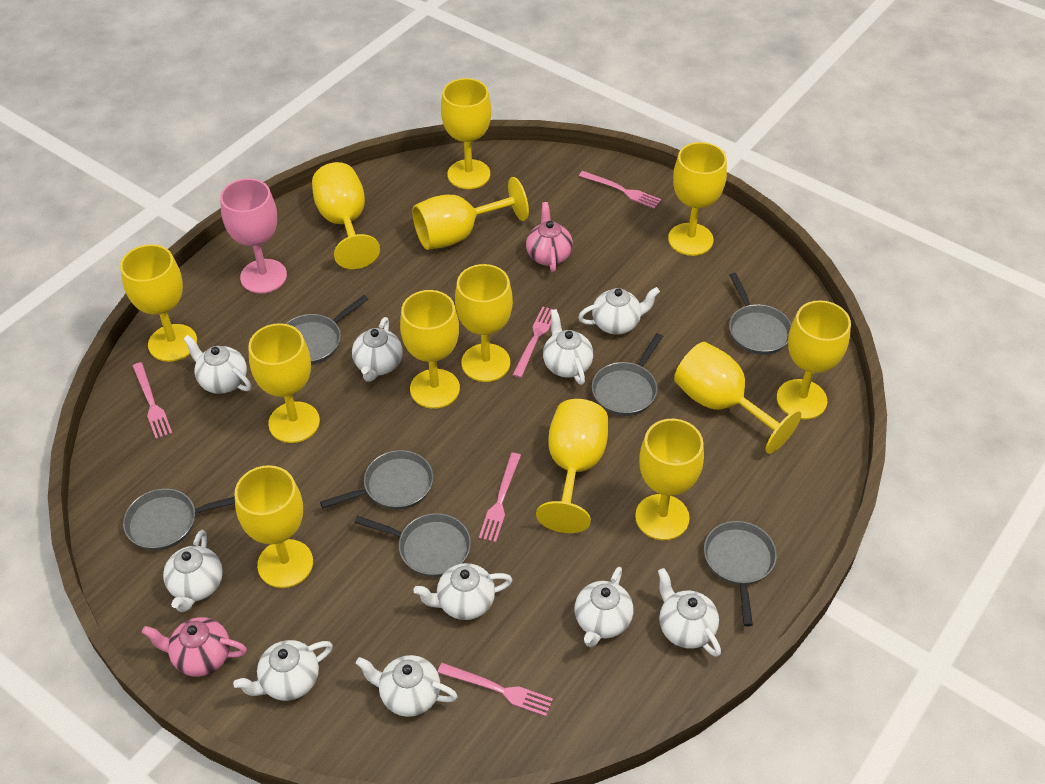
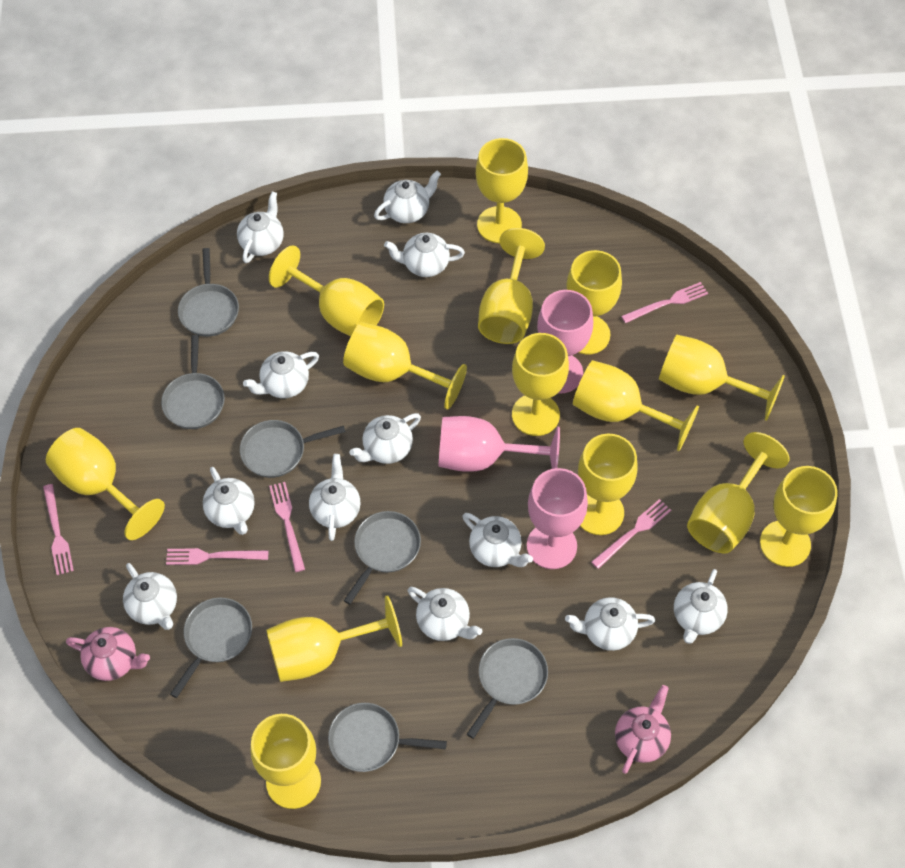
pink goblet: [220,178,287,294] = 1 -> [438,416,560,472] [527,468,588,569] [537,290,593,394] = 3
white teapot: [163,530,223,612] [183,335,252,394] [233,640,333,701] [352,317,403,382] [356,655,458,717] [413,563,512,620] [543,309,593,385] [575,567,633,647] [578,287,660,335] [658,568,721,657] = 10 -> [123,563,177,630] [203,467,255,535] [237,192,284,263] [243,351,319,398] [309,454,360,541] [349,413,421,464] [374,171,441,223] [384,233,465,277] [407,587,482,641] [463,513,533,567] [565,597,655,651] [674,569,728,644] = 12
yellow goblet: [120,244,197,362] [235,465,313,588] [248,323,320,443] [312,162,380,269] [400,290,460,409] [412,177,529,250] [441,78,491,189] [455,264,513,382] [536,399,608,533] [635,419,704,540] [668,142,727,256] [674,342,801,454] [777,300,851,420] = 13 -> [46,428,165,540] [250,714,321,809] [266,595,402,682] [269,245,384,336] [343,322,467,410] [476,138,528,243] [478,228,545,344] [512,333,569,436] [567,250,622,355] [573,360,699,451] [578,433,637,535] [659,335,785,421] [687,432,790,553] [760,466,838,567] = 14

